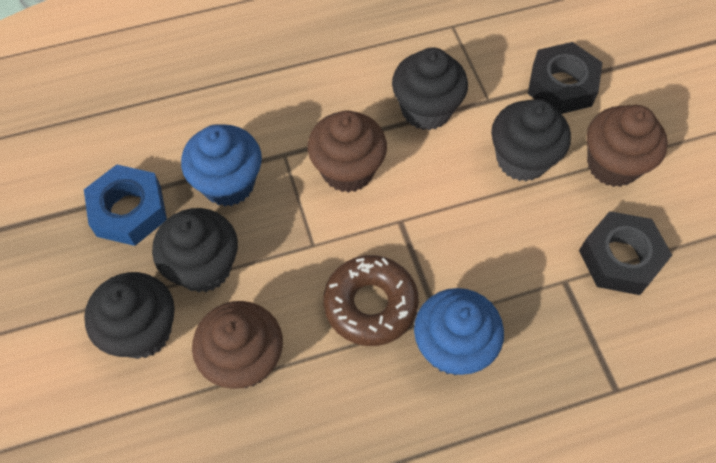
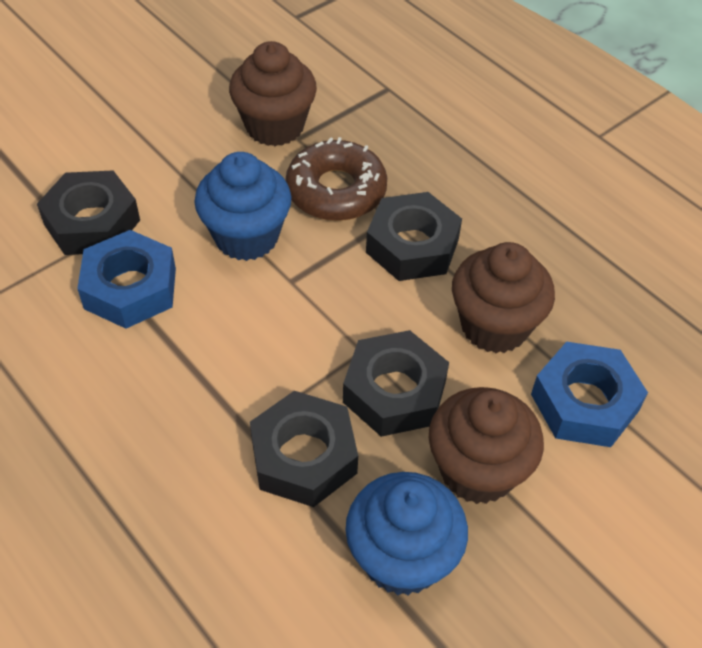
black cupcake: [84,272,175,359] [152,208,238,292] [392,47,468,130] [491,99,571,181] = 4 -> none = 0
black nut: [528,42,603,114] [579,211,672,295] = 2 -> [37,171,140,255] [250,391,358,507] [343,330,449,437] [366,192,462,281] = 4
blue nut: [84,165,167,246] = 1 -> [77,230,176,329] [531,342,648,447] = 2

